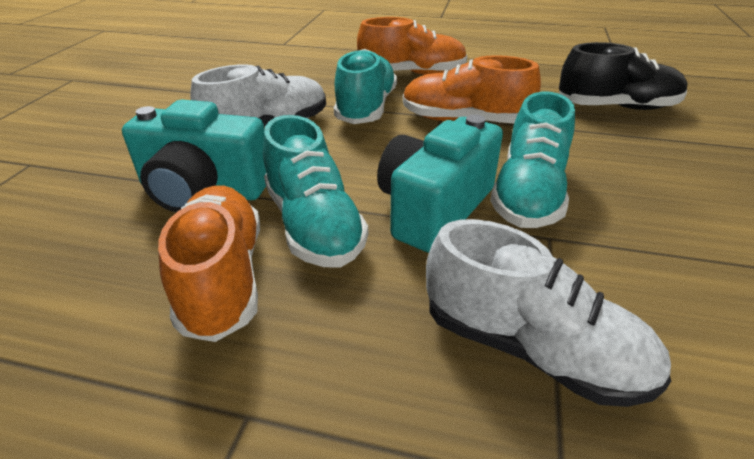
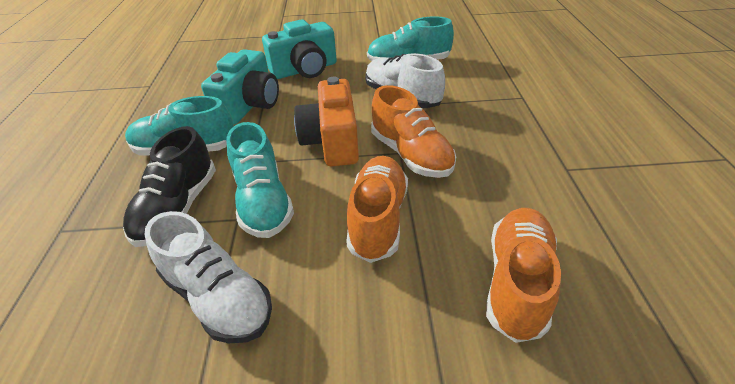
orange camera: none = 0 -> [294,77,359,166] = 1

